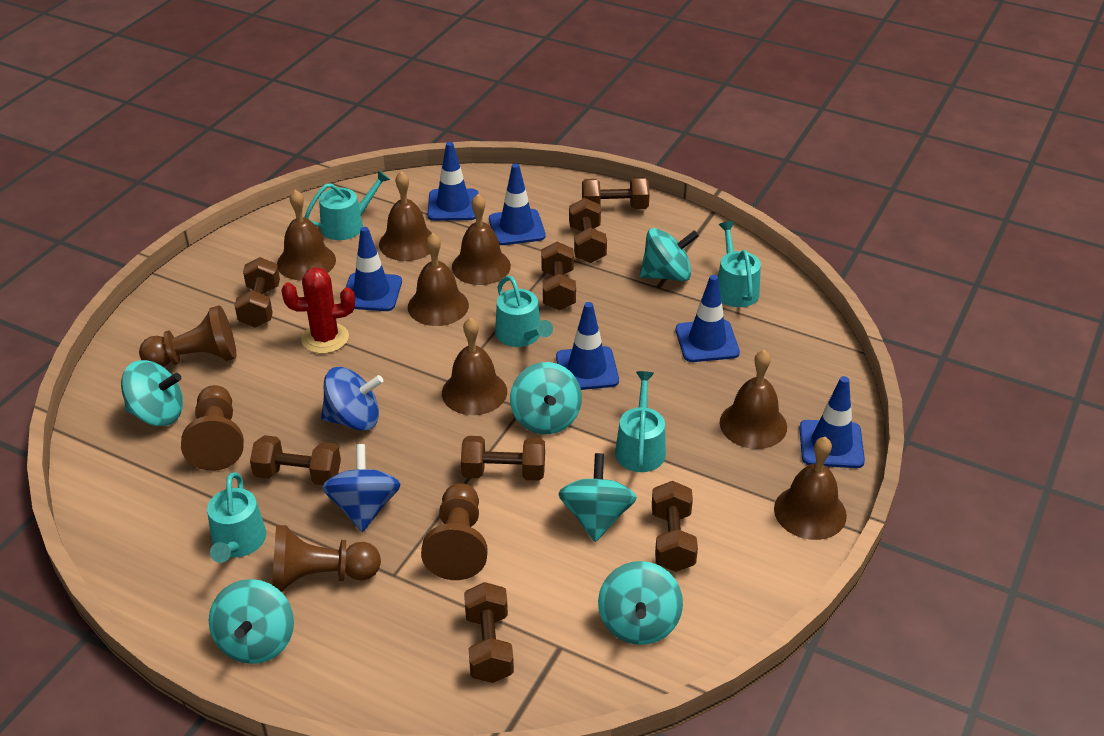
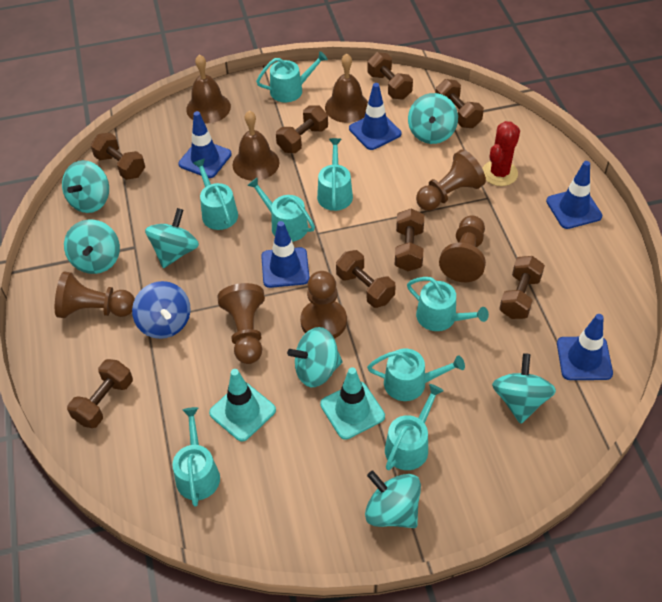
blue spinning top: [321,367,383,431] [322,444,401,532] = 2 -> [132,281,190,339] = 1
blue traffic cone: [346,227,402,311] [427,142,479,221] [489,163,545,245] [556,302,619,390] [676,275,740,362] [799,376,865,468] = 6 -> [178,111,232,178] [261,221,310,288] [349,83,401,150] [546,161,602,229] [557,314,613,380] = 5
brown bell: [277,190,336,280] [379,171,432,261] [408,233,469,326] [442,317,507,415] [452,194,511,285] [720,350,787,449] [774,437,847,540] = 7 -> [186,54,231,123] [233,111,279,181] [325,53,368,123] = 3
brown pawn: [139,305,236,367] [181,385,244,471] [272,525,381,592] [421,483,488,580] = 4 -> [55,272,135,318] [217,283,265,364] [300,271,347,339] [416,149,486,211] [439,216,486,282] = 5
turquoise spinning top: [121,360,183,426] [209,579,294,664] [510,362,582,434] [558,453,637,542] [598,561,683,645] [640,228,699,281] = 6 -> [62,160,109,213] [64,219,120,274] [145,208,199,268] [287,327,343,387] [365,471,421,528] [408,93,458,144] [492,353,556,424] = 7
turquoise traffic cone: none = 0 -> [209,369,276,442] [320,367,385,440] = 2
turquoise watering can: [207,472,266,563] [304,170,390,240] [495,276,553,347] [615,371,666,472] [718,221,761,307] = 5 -> [172,407,220,507] [193,159,238,230] [247,177,315,242] [256,51,328,102] [317,138,353,211] [367,348,465,401] [385,384,444,470] [407,277,489,331] = 8

